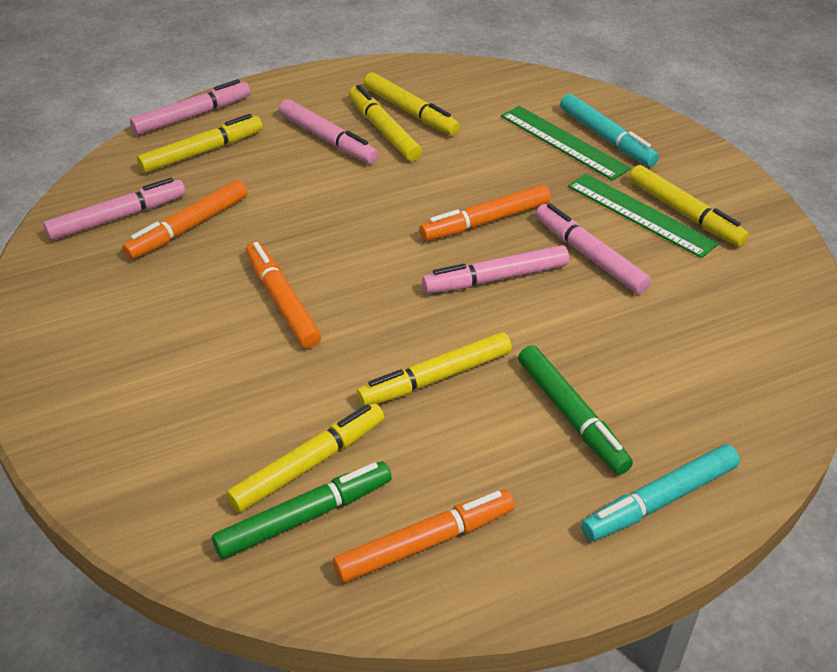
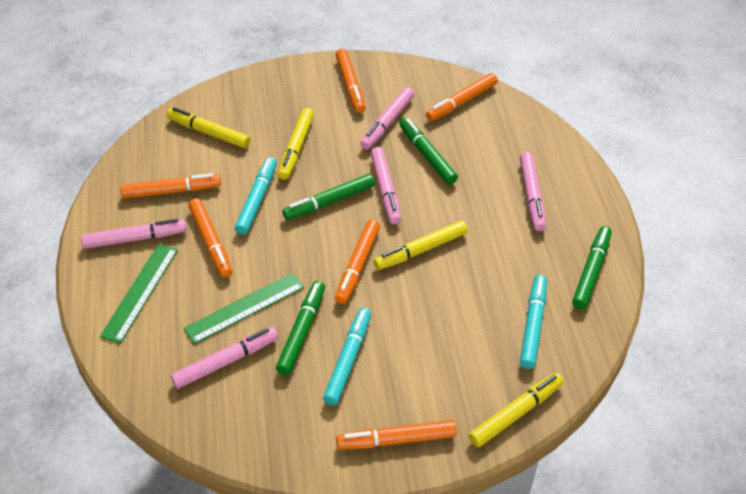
green marker: [212,461,392,559] [518,345,633,475] = 2 -> [276,281,325,375] [282,174,375,220] [399,118,458,185] [572,226,612,309] = 4
orange marker: [122,180,247,260] [246,242,321,348] [333,490,514,583] [419,185,551,241] = 4 -> [120,173,221,199] [188,198,233,278] [335,219,380,304] [336,49,366,113] [336,420,457,450] [426,73,498,121] = 6
turquoise marker: [560,94,659,167] [581,444,740,541] = 2 -> [235,157,277,235] [323,308,371,405] [520,275,547,369] = 3
yellow marker: [137,114,263,173] [226,403,384,513] [349,85,422,161] [357,332,512,407] [364,72,460,136] [629,165,749,247] = 6 -> [167,107,250,148] [278,108,314,180] [374,221,468,270] [469,373,564,447] = 4

